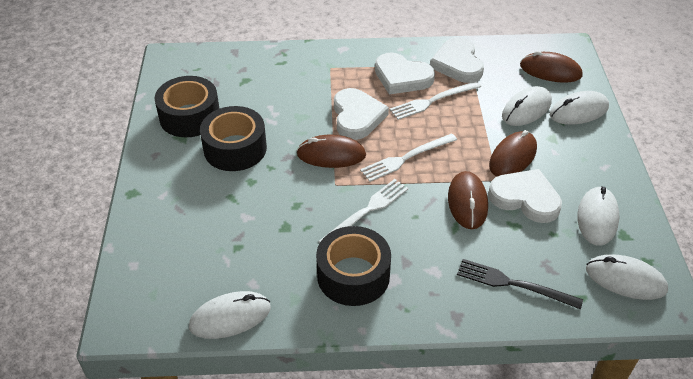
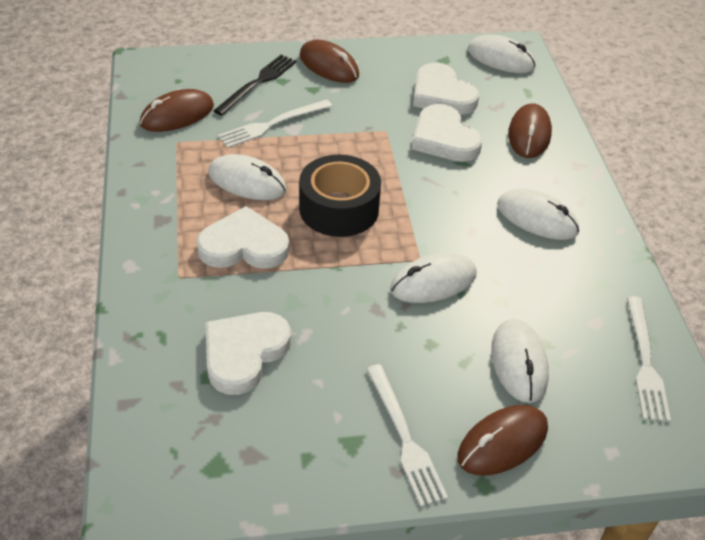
black tape: [155,76,220,137] [200,106,267,171] [316,226,391,306] = 3 -> [299,155,381,237] = 1

